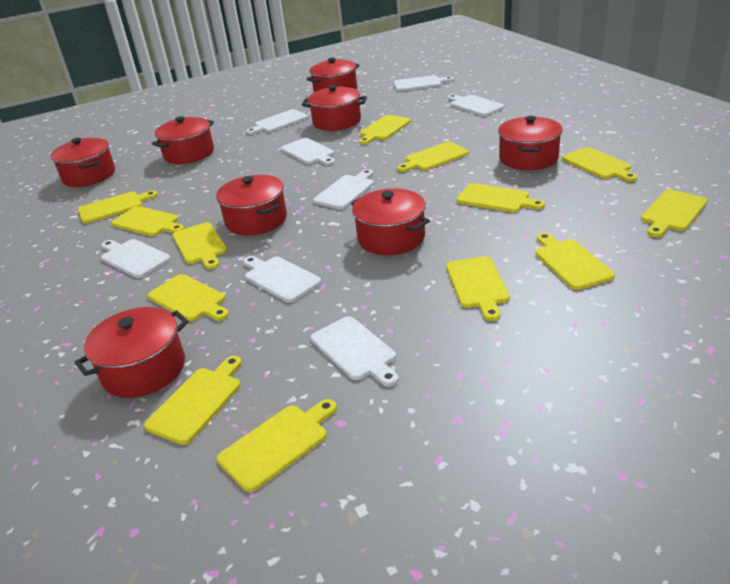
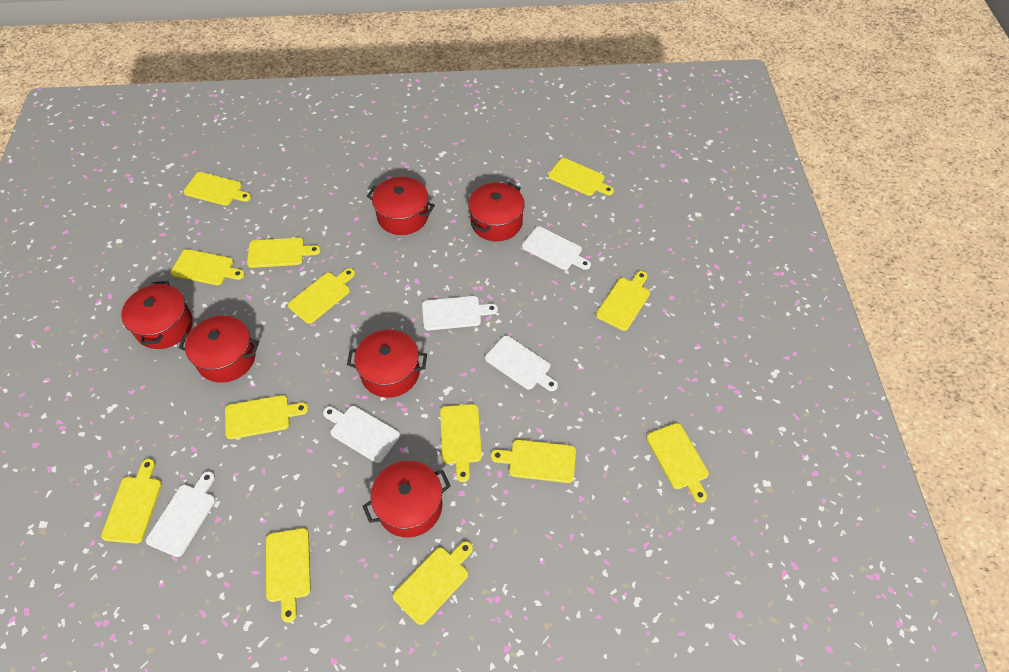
red pot: [50,138,115,187] [75,307,188,398] [152,116,214,164] [216,175,287,236] [302,85,367,131] [306,57,360,92] [351,188,430,255] [498,116,563,170] = 8 -> [121,281,193,349] [179,315,259,383] [347,330,427,398] [363,461,451,538] [367,177,435,235] [468,182,525,241] = 6
white cutting board: [101,239,171,278] [243,256,322,303] [246,109,308,134] [281,138,335,165] [310,316,399,387] [313,169,374,209] [394,75,454,91] [447,94,505,116] = 8 -> [146,471,215,557] [323,406,400,463] [422,296,498,331] [485,335,558,391] [522,226,591,270] = 5

